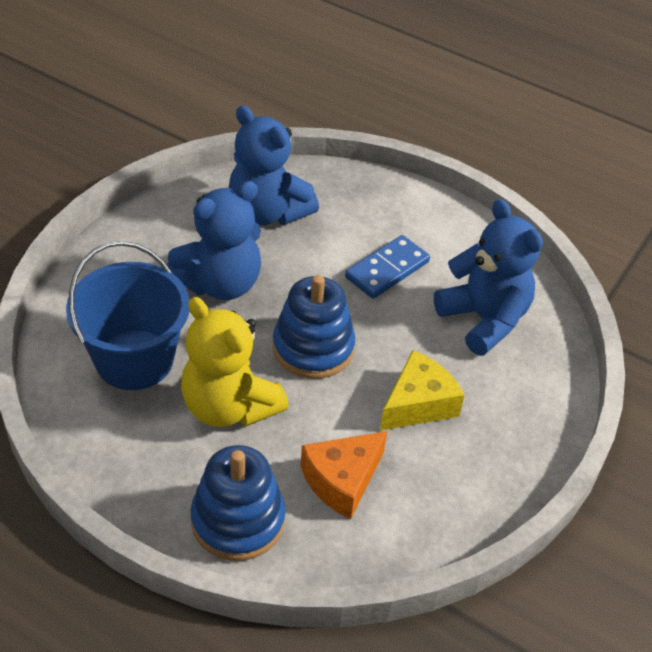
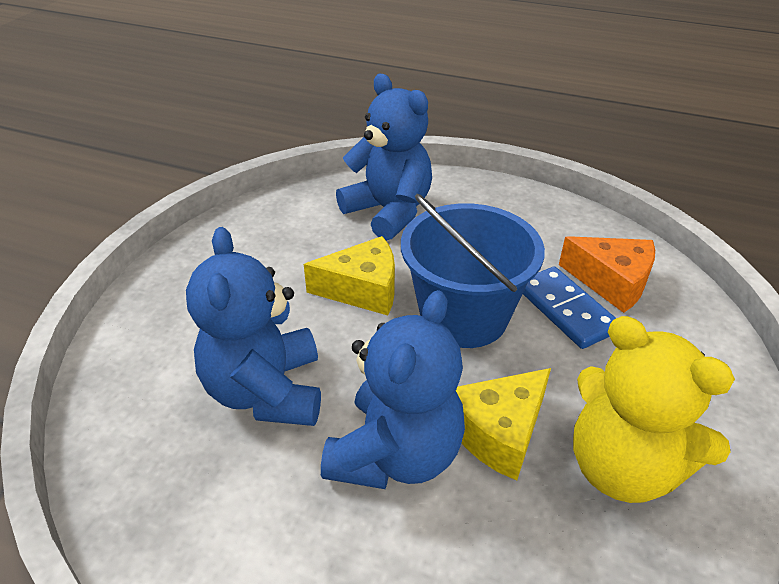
blue stacking toy: [190,445,285,561] [273,275,355,379] = 2 -> none = 0
yellow cheese: [380,350,464,431] = 1 -> [304,236,395,316] [456,368,551,481] = 2

